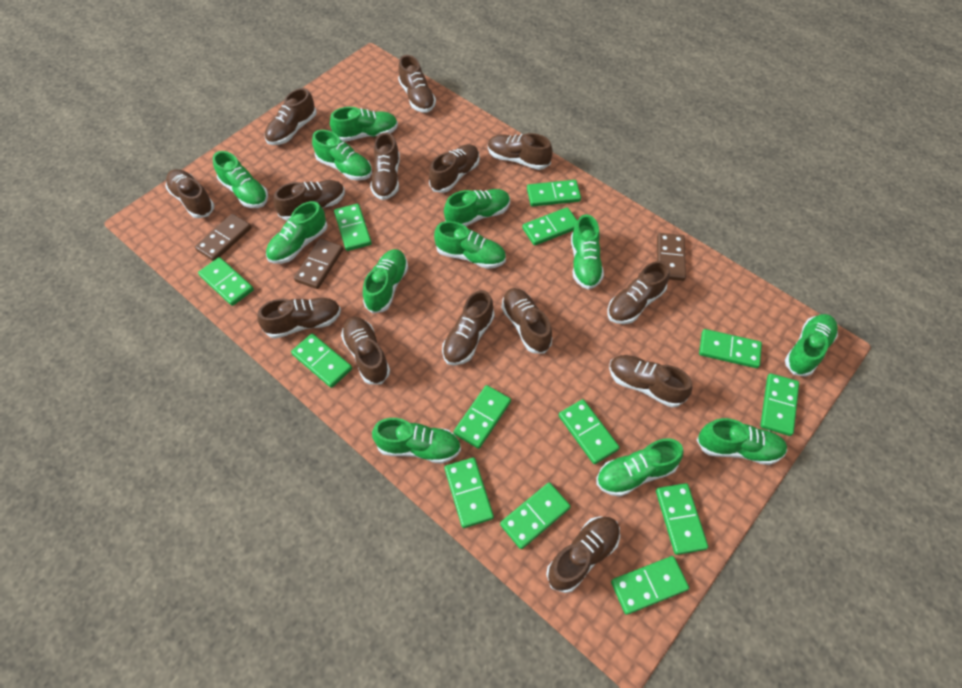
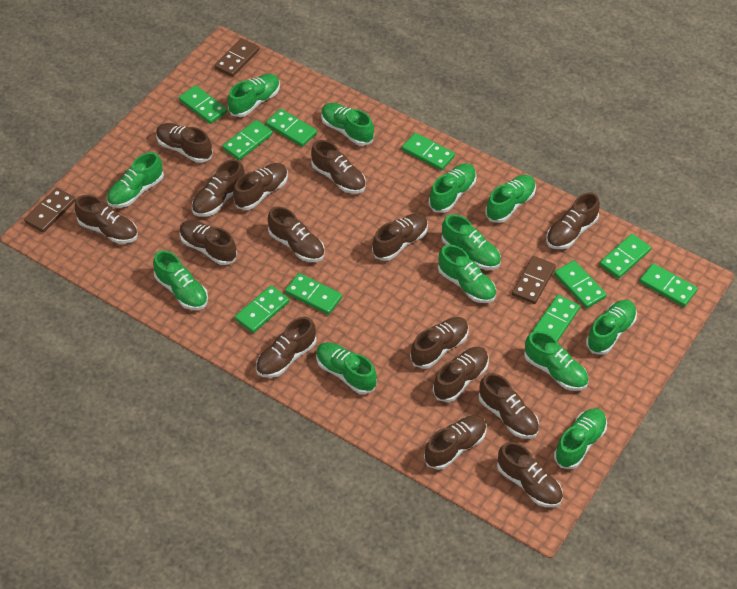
brown shoe: [165,169,214,218] [257,298,341,339] [265,88,317,145] [274,180,345,220] [341,317,390,385] [370,132,400,200] [398,55,436,113] [429,144,480,193] [442,290,495,365] [488,133,553,170] [501,288,552,354] [546,516,620,593] [607,261,670,324] [609,355,692,407] = 14 -> [75,195,138,244] [156,123,213,163] [180,220,237,265] [192,159,245,216] [233,163,288,210] [256,317,317,378] [268,206,325,262] [311,140,366,193] [372,213,428,261] [410,317,469,369] [424,415,487,470] [433,347,489,402] [478,373,539,439] [497,442,563,507] [546,192,600,249] = 15
green domino: [198,257,254,306] [291,334,352,388] [334,204,372,251] [445,457,494,528] [453,385,511,449] [500,482,571,549] [522,207,577,246] [527,180,581,207] [558,399,620,464] [611,556,689,615] [656,483,708,555] [699,329,762,368] [760,373,799,436] = 13 -> [179,85,227,124] [222,120,273,160] [235,285,289,333] [266,109,317,147] [285,273,342,315] [402,133,455,171] [533,295,580,342] [554,260,607,308] [599,234,651,279] [640,263,698,307] = 10

